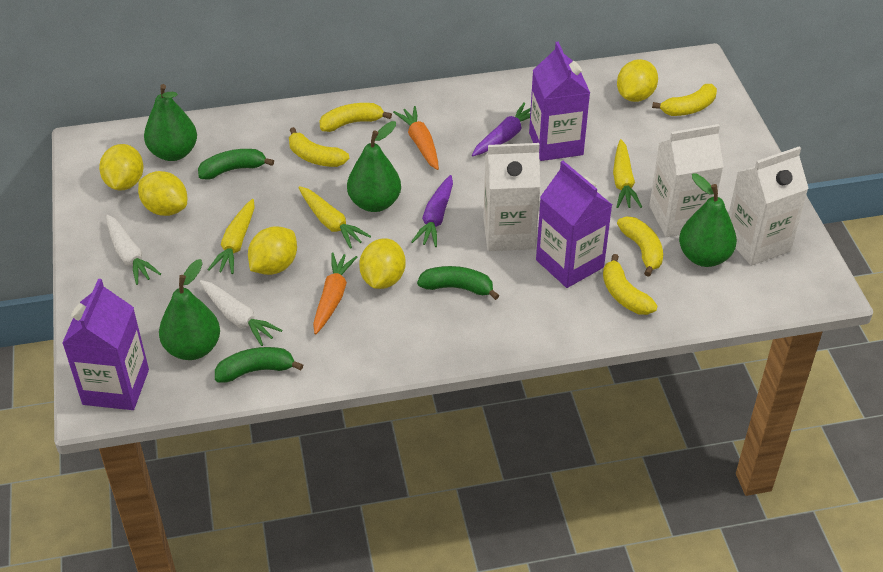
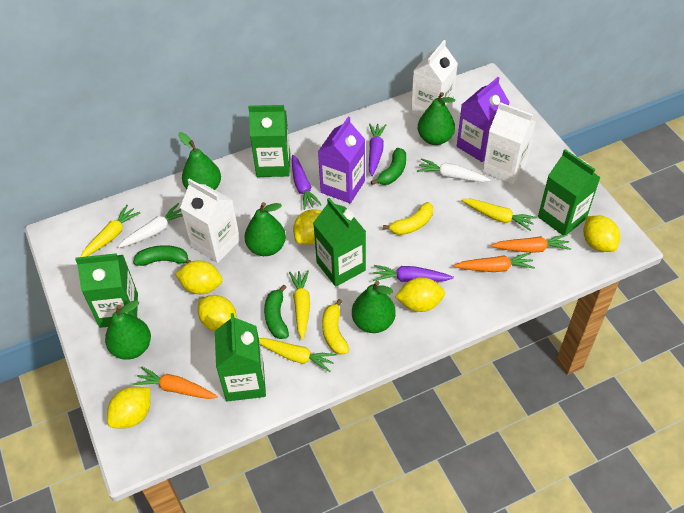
green carton: none = 0 -> [75,253,138,328] [215,313,266,401] [248,105,290,177] [313,198,366,287] [538,149,601,235] = 5
green pear: [144,84,197,161] [159,259,220,360] [347,121,401,212] [679,174,737,267] = 4 -> [105,300,151,360] [178,132,221,190] [245,202,286,256] [352,281,396,333] [418,92,455,145] = 5
orange carrot: [313,252,357,334] [393,106,439,170] = 2 -> [133,366,218,399] [454,253,535,272] [491,234,571,253] = 3
purple carrot: [411,175,453,247] [472,102,531,156] = 2 -> [292,155,322,210] [369,123,386,176] [373,265,454,282] = 3
purple carton: [62,279,149,410] [529,41,590,161] [536,161,612,288] = 3 -> [318,117,365,203] [457,77,510,162] = 2
yellow banana: [289,127,349,167] [319,103,392,132] [603,254,657,315] [617,217,663,277] [652,84,717,116] = 5 -> [322,299,349,355] [383,202,433,235] = 2
yellow carrot: [207,199,255,274] [298,186,371,249] [613,139,642,208] = 3 -> [80,205,140,257] [259,338,337,372] [289,270,310,340] [462,199,536,231] = 4
yellow lemon: [99,144,144,191] [138,171,187,216] [248,226,297,275] [359,238,406,289] [617,59,658,102] = 5 -> [107,387,150,429] [175,260,223,294] [198,295,236,331] [293,209,322,245] [395,277,445,312] [584,216,620,252] = 6

